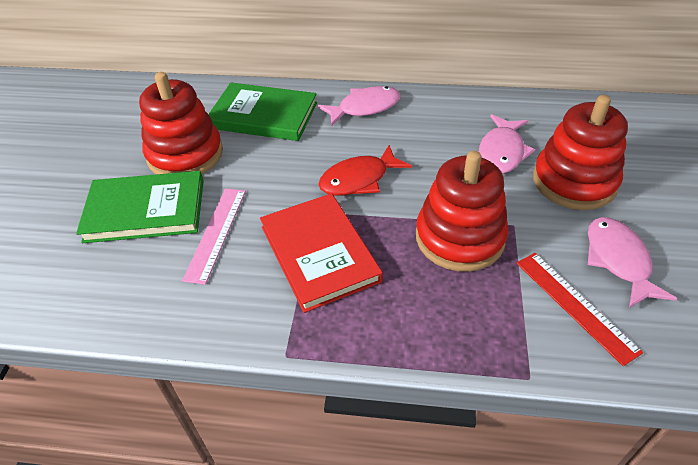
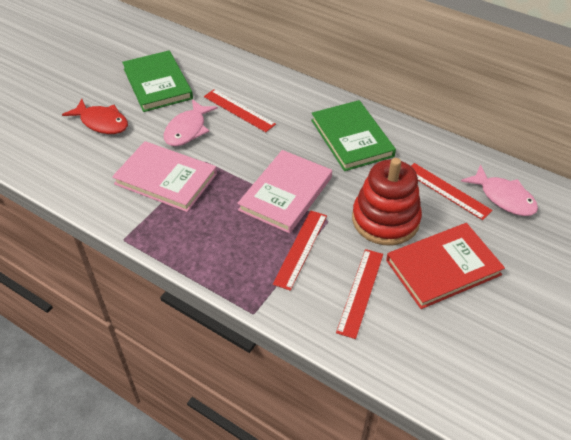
pink book: none = 0 -> [112,141,217,212] [237,150,332,234] = 2
pink fish: [317,86,401,126] [479,114,535,174] [588,217,677,308] = 3 -> [164,99,218,146] [461,164,538,216] = 2
pink ruler: [182,188,246,285] = 1 -> none = 0
red ruler: [517,253,643,366] = 1 -> [204,89,276,132] [273,210,327,291] [336,249,383,339] [411,163,493,220] = 4
red stacking toy: [139,72,223,174] [416,151,508,272] [533,95,628,210] = 3 -> [352,158,422,246] = 1

